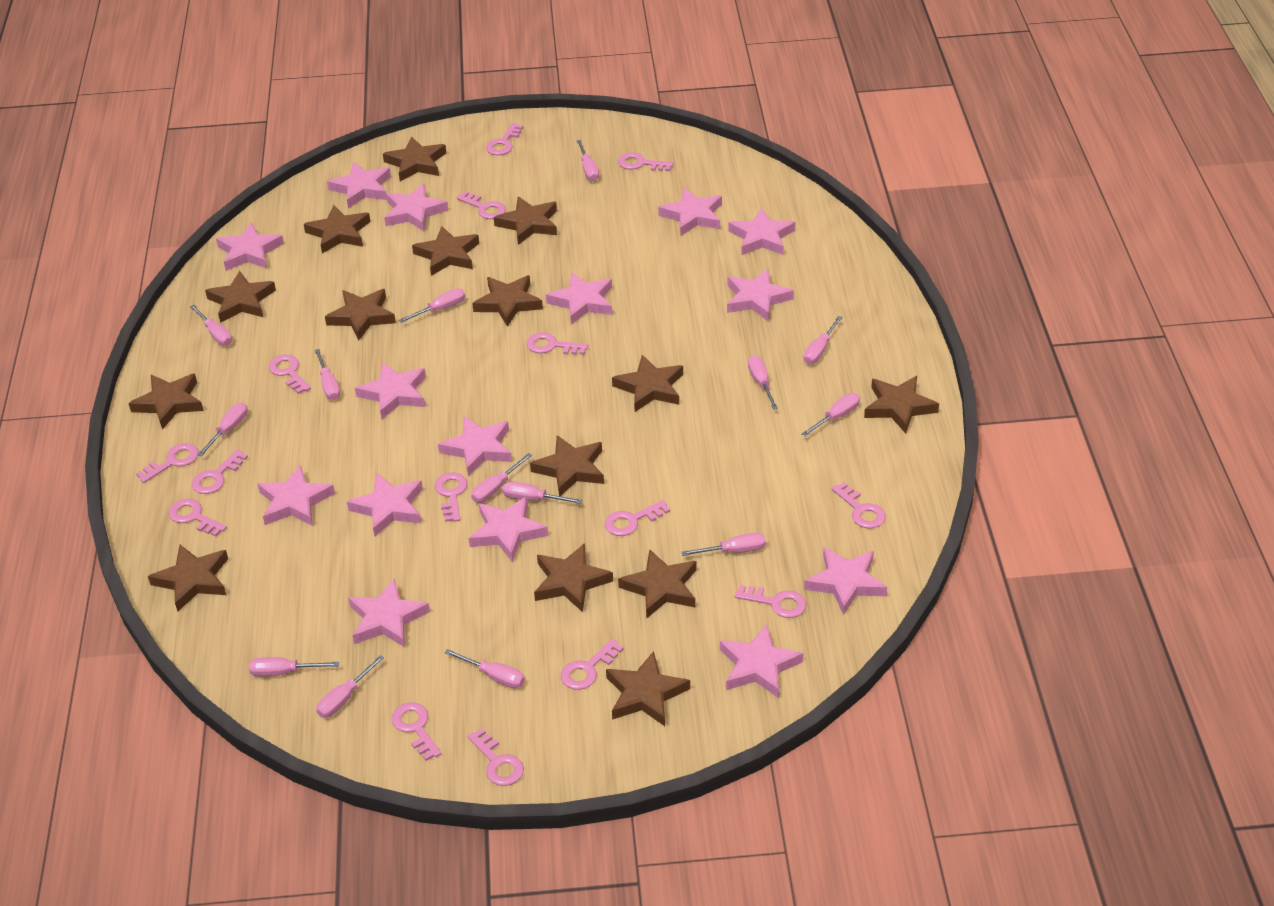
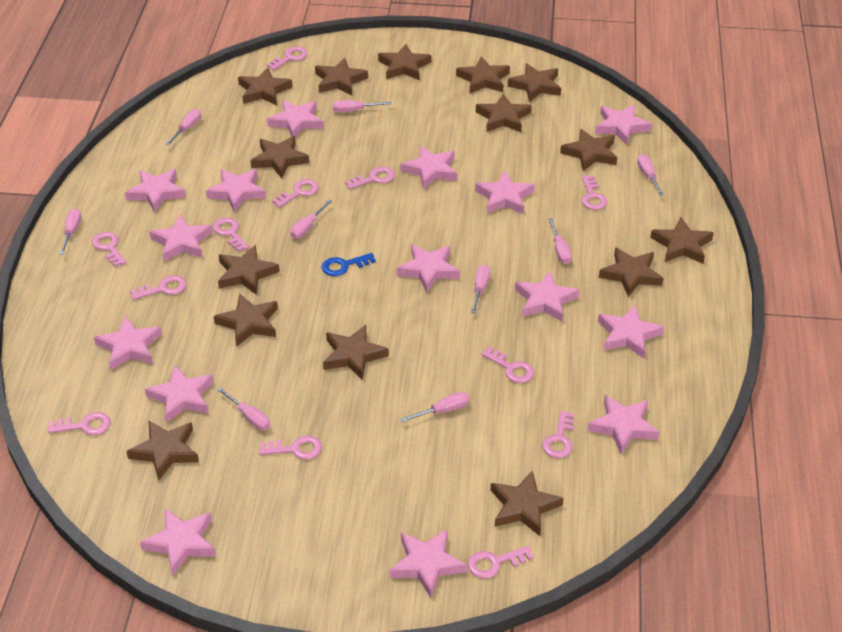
blue key: none = 0 -> [321,253,376,276] = 1
pink key: [136,443,199,483] [168,499,227,537] [192,450,248,494] [268,354,311,394] [391,702,442,761] [435,472,468,522] [456,191,506,219] [467,728,524,786] [486,123,523,155] [527,332,588,355] [561,639,624,690] [605,500,670,536] [618,152,673,171] [735,585,806,618] [832,482,886,529] = 15 -> [48,412,111,435] [92,232,127,267] [130,275,186,300] [213,218,249,252] [259,436,322,460] [267,47,307,70] [272,179,319,208] [345,167,395,189] [468,546,533,579] [482,347,534,383] [542,411,574,458] [582,176,607,210] = 12
pink screwdriver: [190,305,232,346] [197,403,248,457] [249,657,339,677] [315,349,340,400] [316,655,384,718] [399,289,465,323] [444,649,525,688] [471,453,532,503] [502,481,583,504] [577,140,599,181] [682,533,766,556] [748,355,778,409] [802,393,860,436] [804,316,843,364] = 14 -> [60,209,81,254] [166,109,201,145] [217,387,270,430] [290,200,332,239] [333,100,392,112] [401,392,470,422] [471,265,490,313] [548,218,572,264] [637,154,664,196] = 9

